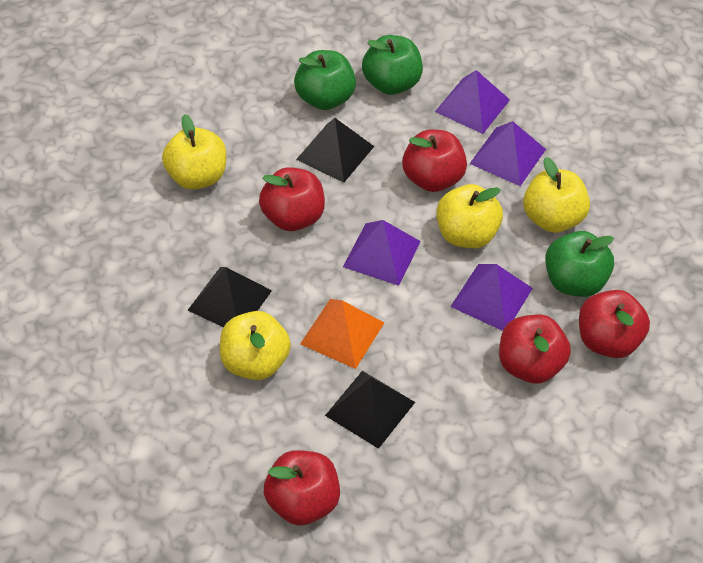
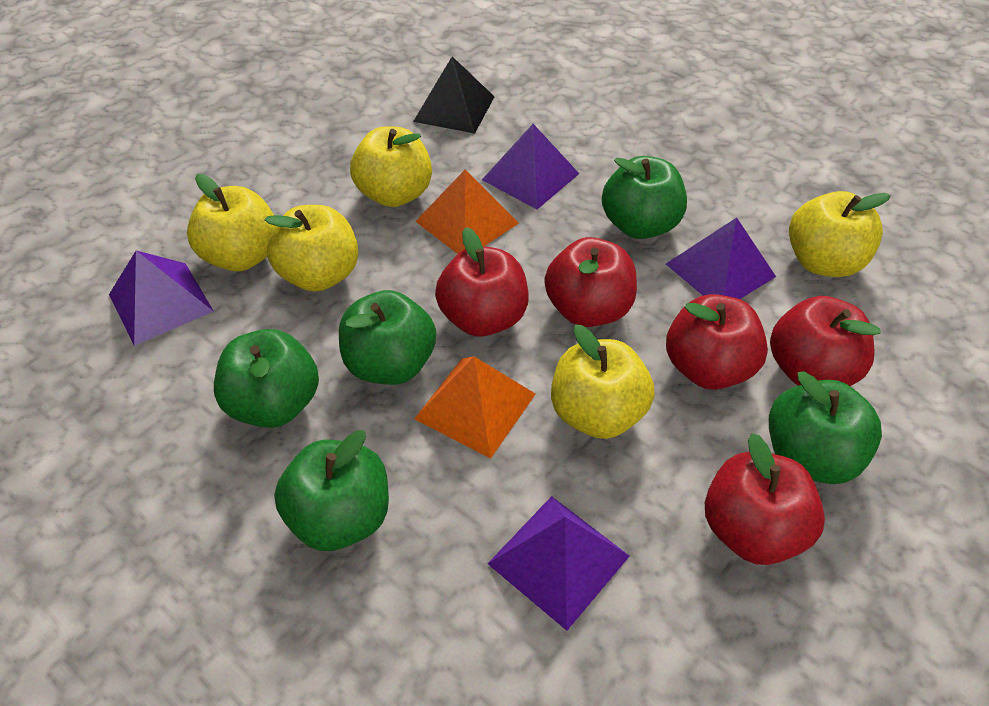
black pyramid: [188,267,272,327] [296,118,374,183] [325,371,415,449] = 3 -> [413,56,495,134] = 1
green apple: [294,50,356,110] [362,35,423,95] [545,231,614,297] = 3 -> [214,329,319,428] [274,430,389,551] [339,290,436,385] [602,156,687,239] [769,371,882,484] = 5
orange pyramid: [300,299,385,369] = 1 -> [414,356,535,459] [415,169,519,254] = 2
yellow apple: [162,114,226,190] [220,311,291,380] [437,184,503,248] [523,157,590,233] = 4 -> [187,174,276,271] [265,205,359,292] [350,127,432,207] [551,325,655,439] [789,191,891,277] = 5

